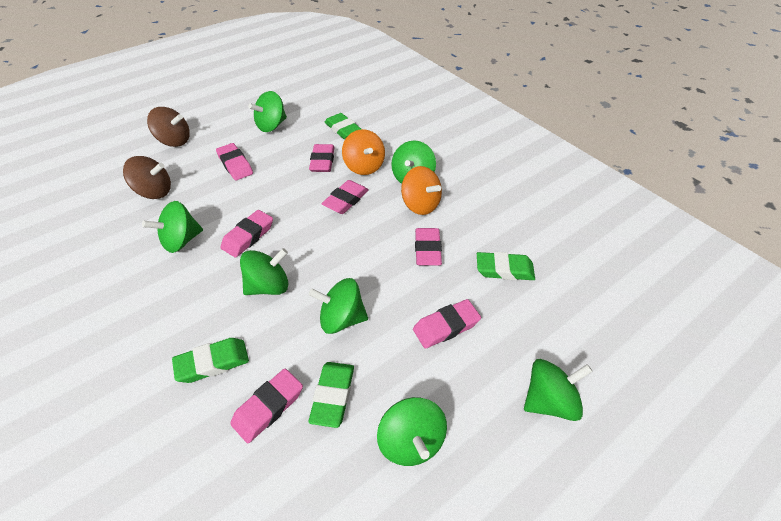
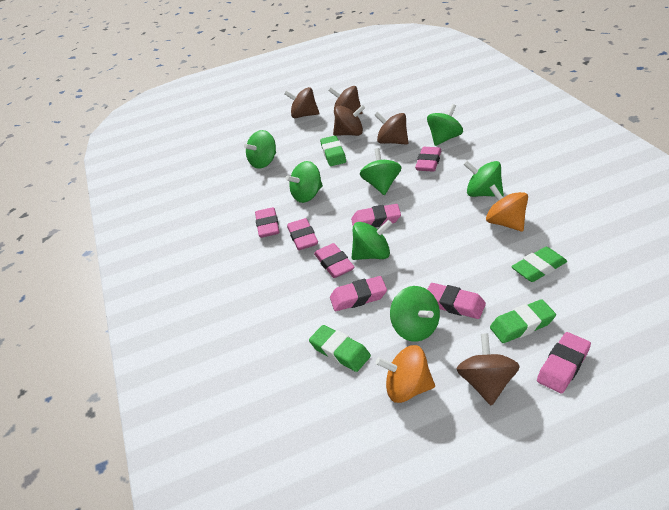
brown spinning top: [123,156,171,199] [147,107,190,147] = 2 -> [284,87,319,118] [329,86,363,115] [333,105,365,136] [375,112,408,145] [457,333,520,406] = 5
pink eraser: [216,143,253,180] [221,210,273,258] [230,369,303,443] [309,144,335,172] [321,180,369,214] [413,299,481,349] [415,228,442,266] = 7 -> [255,207,279,238] [287,218,318,250] [314,243,355,278] [330,276,387,311] [351,204,401,227] [415,147,441,172] [427,283,486,319] [537,332,591,393] = 8

